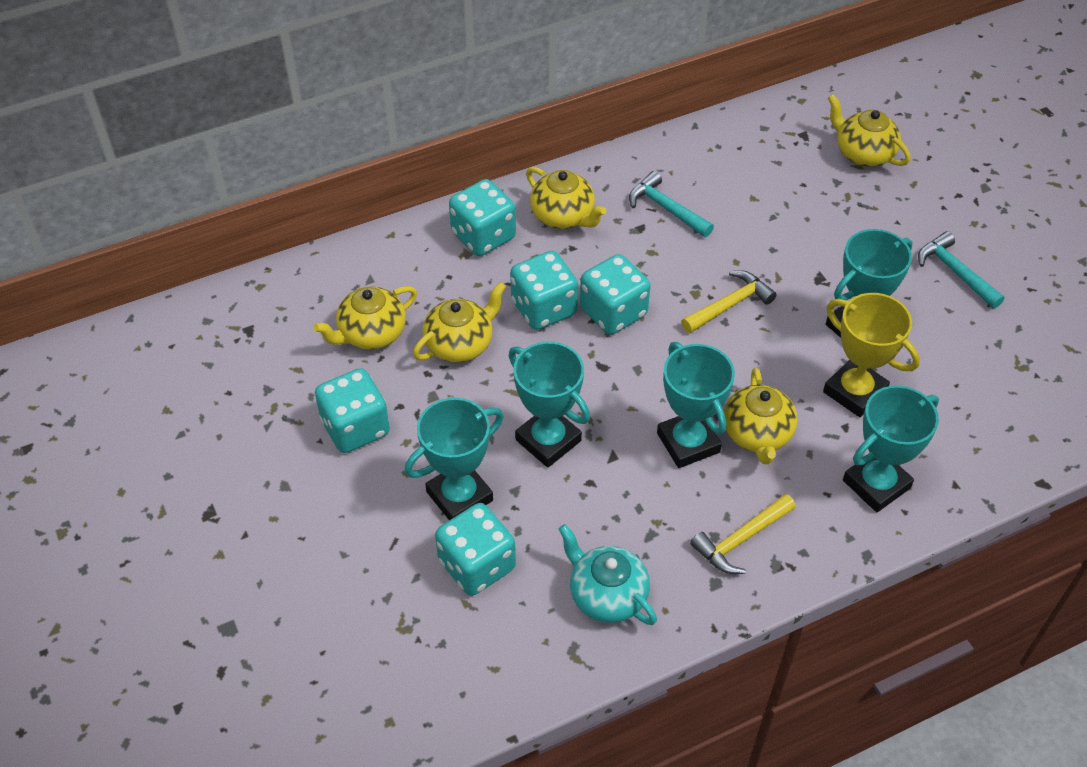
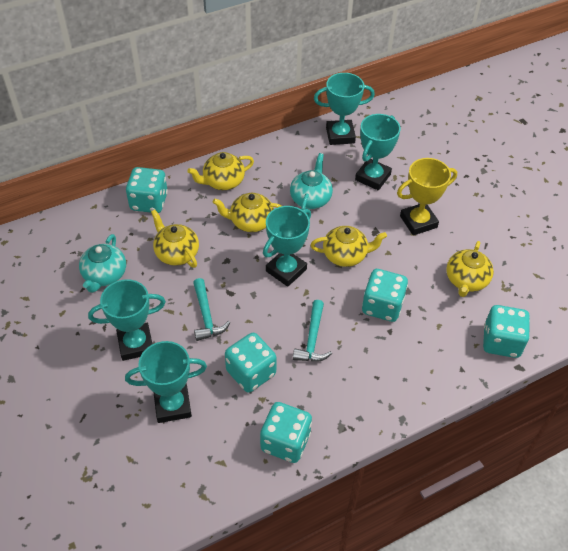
turquoise teapot: [559,524,657,625] = 1 -> [79,234,126,293] [290,153,333,210] = 2
yellow hammer: [681,270,777,333] [690,494,796,574] = 2 -> none = 0

